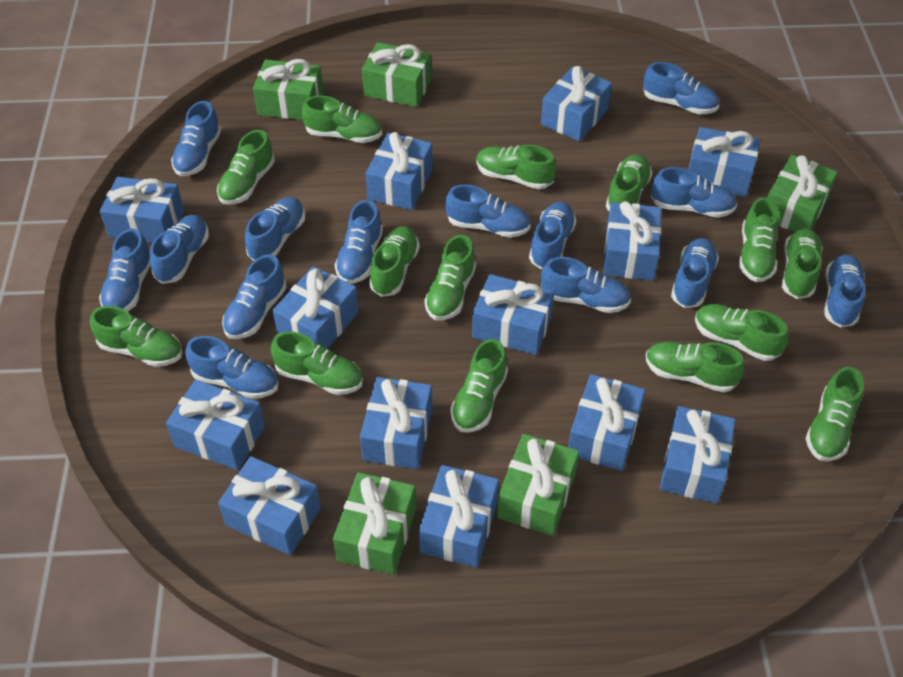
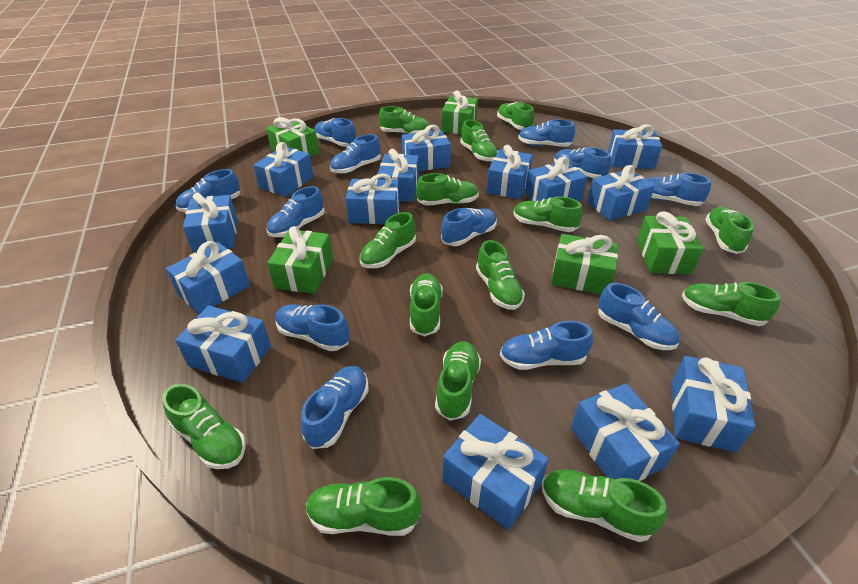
blue gift: [100,177,184,243] [166,380,265,470] [218,456,321,555] [273,266,359,348] [360,377,432,469] [366,132,433,210] [419,465,499,568] [472,274,554,355] [541,66,612,141] [568,374,645,471] [603,201,661,280] [660,406,736,504] [688,127,760,197] = 13 -> [166,241,250,314] [175,305,271,383] [183,193,237,252] [254,142,313,197] [346,174,400,224] [378,149,419,202] [402,125,451,171] [442,414,549,530] [486,145,533,199] [525,157,587,201] [571,384,680,481] [587,165,655,221] [608,124,662,169] [671,356,756,452] = 14
blue shoe: [99,228,151,312] [150,215,209,284] [171,101,221,176] [185,336,279,399] [222,254,287,339] [245,197,305,261] [335,200,383,284] [445,185,530,238] [529,202,576,270] [541,257,631,313] [643,62,719,114] [651,167,737,218] [671,238,719,308] [825,255,865,328] = 14 -> [176,169,240,212] [266,186,325,237] [276,304,349,351] [301,366,368,449] [315,118,356,147] [330,134,381,174] [441,208,497,246] [500,321,593,370] [518,119,575,147] [554,147,611,178] [598,283,680,350] [646,173,711,206] = 12

